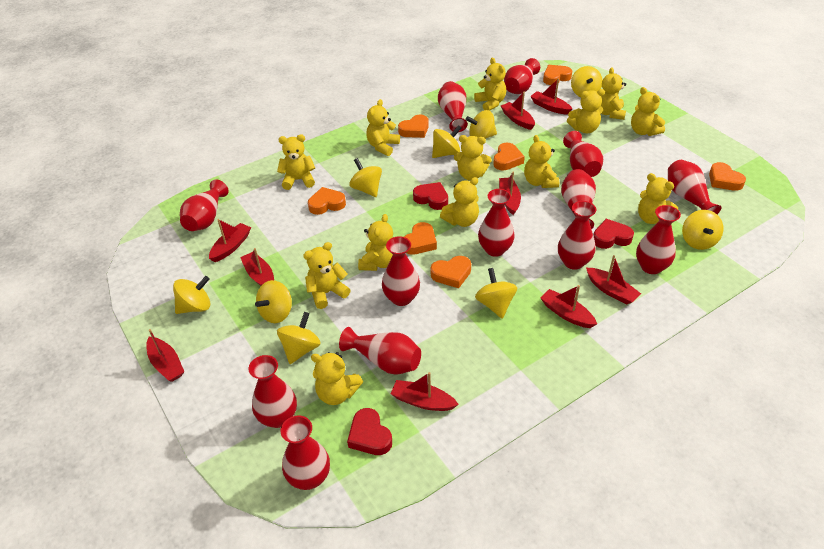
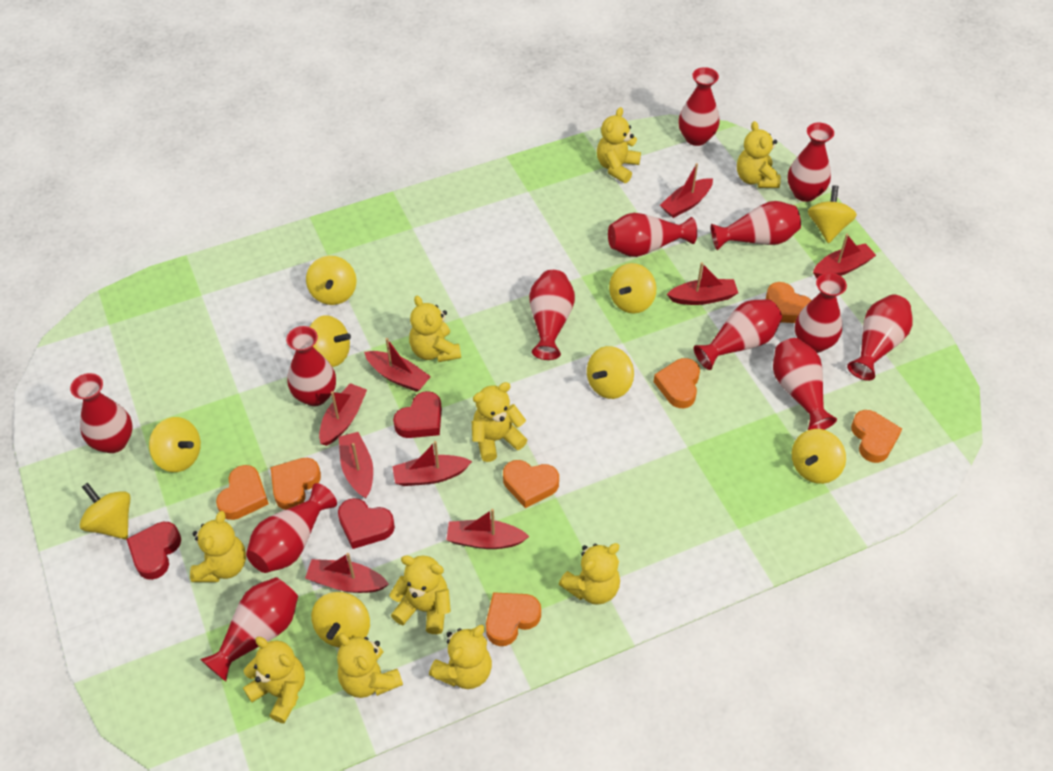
yellow teddy bear: [277,134,315,190] [303,242,351,309] [311,352,363,405] [358,214,393,271] [366,99,400,156] [440,177,479,227] [454,135,492,180] [474,58,506,111] [524,135,559,188] [567,89,605,133] [601,67,626,120] [631,87,665,136] [638,173,678,224] = 13 -> [190,511,246,582] [243,637,305,723] [337,633,403,698] [389,555,451,634] [409,296,461,362] [429,625,492,689] [472,382,527,462] [559,543,620,605] [597,107,641,183] [737,121,781,188] = 10

